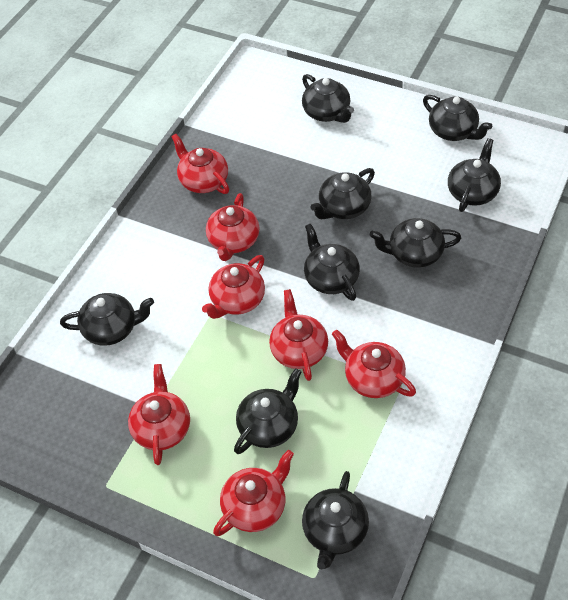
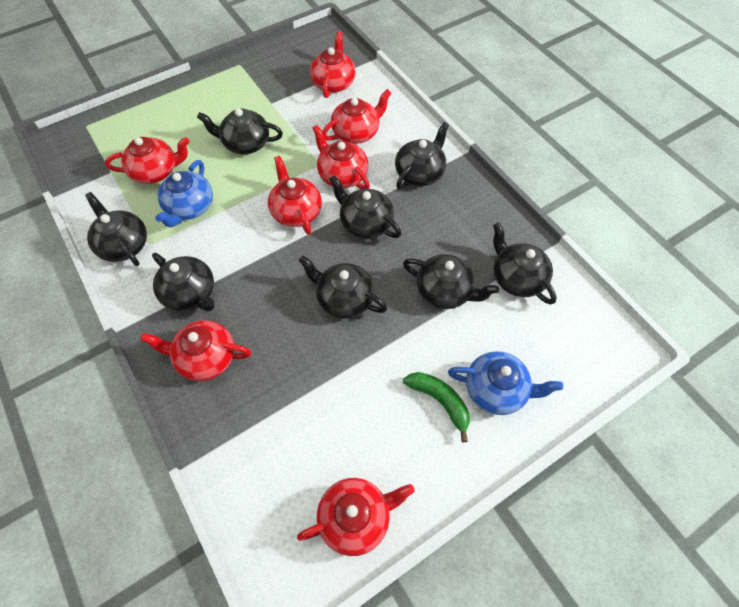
black teapot: [60,293,154,346] [234,368,302,454] [302,74,354,123] [302,471,369,569] [304,223,360,301] [310,168,375,219] [369,218,461,268] [423,95,492,141] [448,138,501,212] = 9 -> [85,192,147,266] [152,253,215,311] [197,108,283,154] [298,256,387,319] [329,175,401,239] [395,122,449,190] [403,254,499,309] [493,222,557,305] = 8
blue teapot: none = 0 -> [155,160,213,227] [448,351,563,415] = 2
green banana: none = 0 -> [403,372,470,442] = 1

